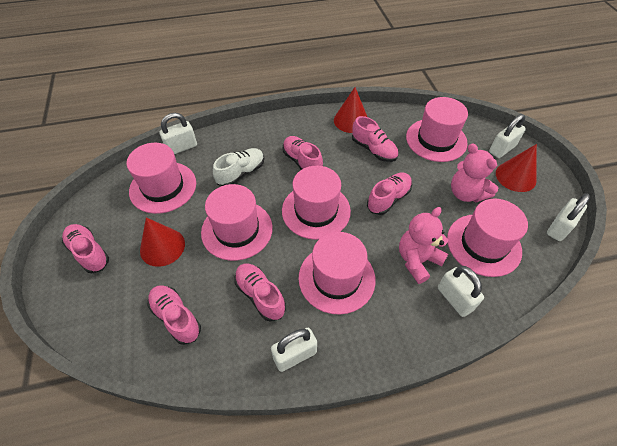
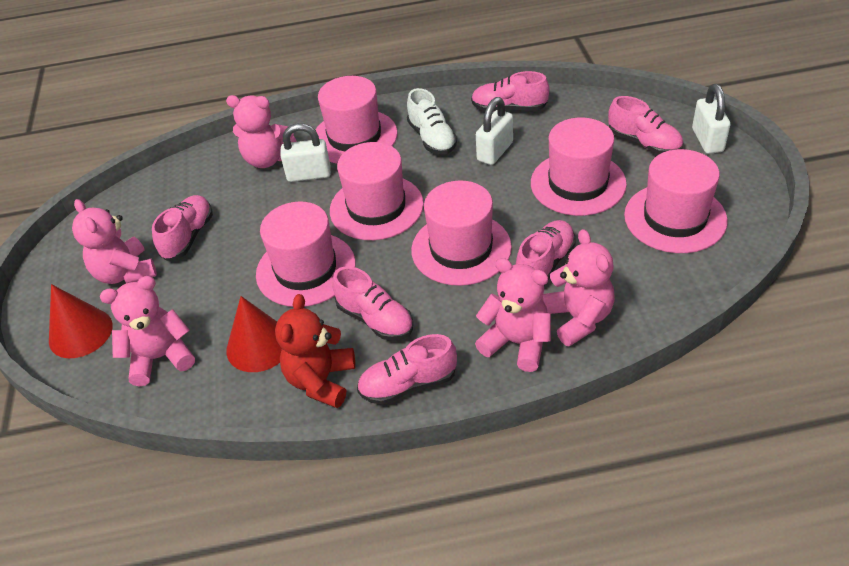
pink teddy bear: [399,207,448,284] [451,143,498,202] = 2 -> [72,199,157,284] [100,276,195,386] [226,95,297,168] [475,258,551,372] [542,229,615,347] = 5
red cone: [140,217,185,267] [334,87,367,133] [496,144,537,192] = 3 -> [49,284,113,358] [226,296,282,372] = 2
red teddy bear: none = 0 -> [275,294,355,408] = 1
white padlock: [159,113,197,154] [271,328,317,372] [438,266,484,317] [489,114,526,158] [547,193,590,241] = 5 -> [280,123,331,182] [476,97,513,165] [692,84,730,154] = 3

